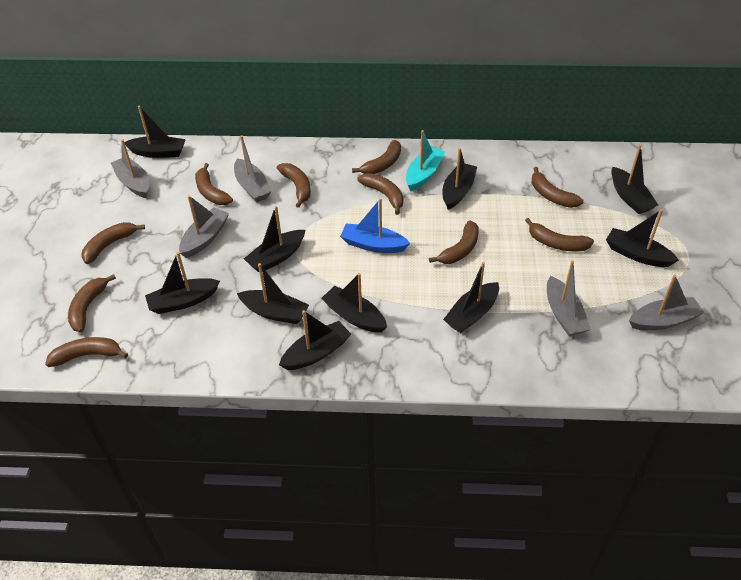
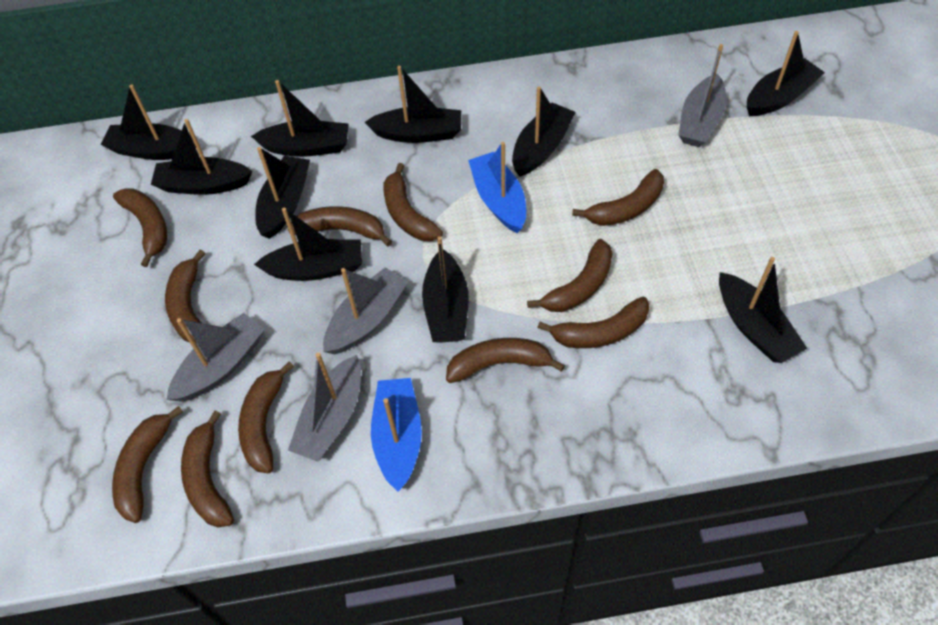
blue boat: [340,199,410,253] = 1 -> [371,378,422,492] [468,142,526,233] = 2
brown banana: [45,337,128,367] [68,274,116,332] [82,222,145,264] [195,163,233,205] [277,163,311,208] [352,140,401,174] [357,173,404,215] [429,220,479,264] [525,218,594,251] [532,167,584,208] = 10 -> [112,406,183,523] [113,189,167,267] [165,249,205,343] [181,411,234,528] [238,361,294,473] [288,206,392,246] [383,163,443,241] [446,338,565,383] [527,239,613,312] [538,297,650,348] [572,169,664,226] = 11
grey boat: [111,139,149,198] [179,195,229,258] [234,135,271,202] [547,261,591,336] [629,275,704,330] = 5 -> [167,313,265,402] [288,353,361,462] [323,267,408,354] [678,44,727,147] = 4
turquoise boat: [406,130,445,191] = 1 -> none = 0

